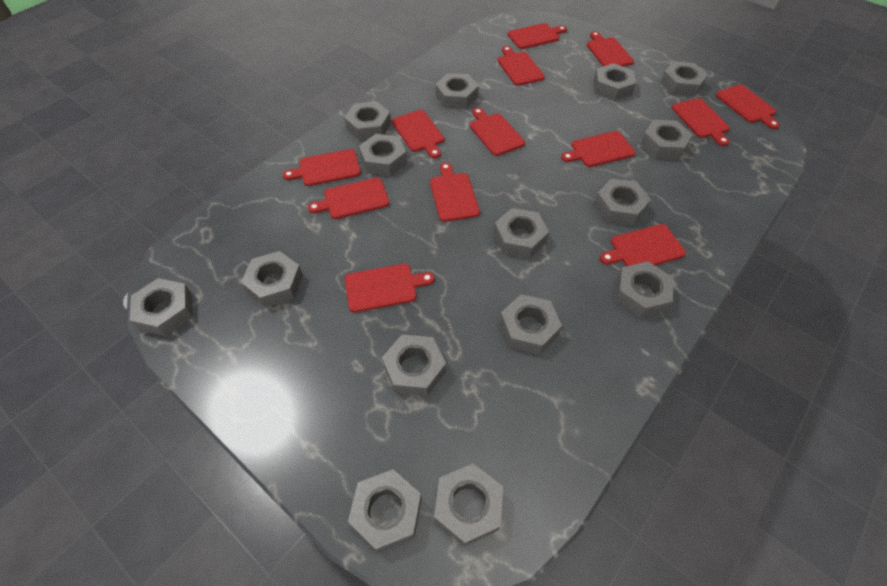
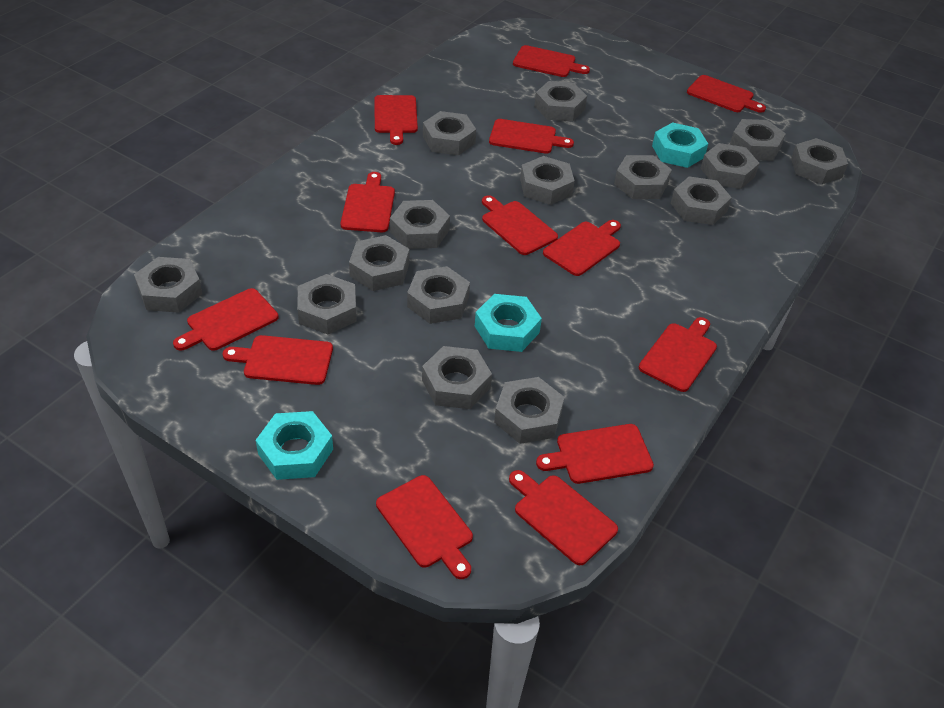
turquoise nut: none = 0 -> [256,411,333,480] [475,294,542,352] [652,122,708,168] = 3

